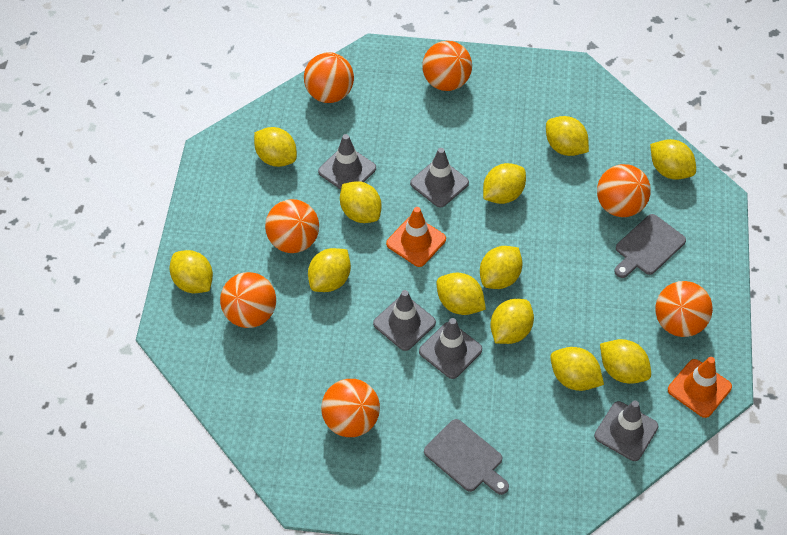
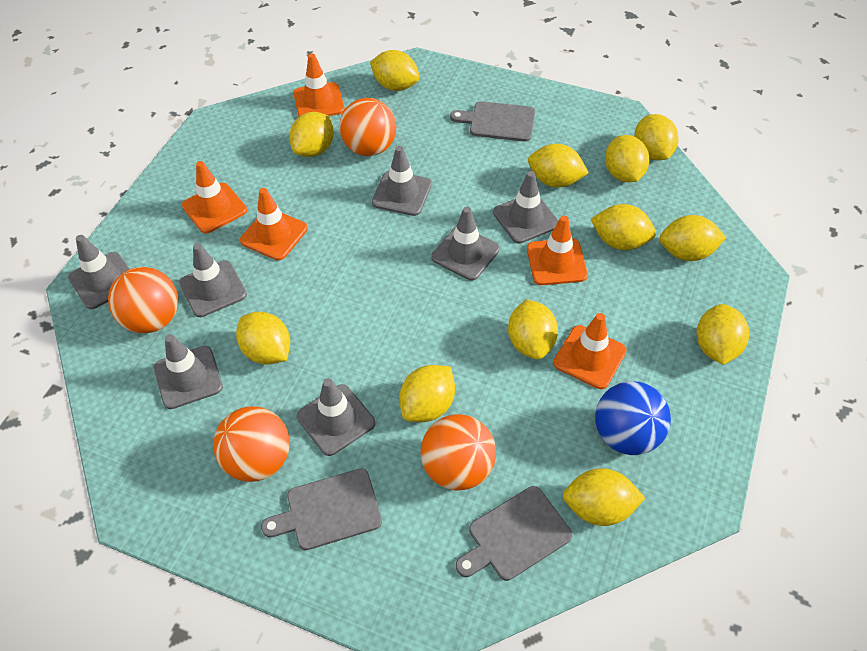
blue ball: none = 0 -> [595,381,671,455] = 1
grey cutting board: [424,419,509,495] [614,214,686,278] = 2 -> [261,468,382,550] [450,101,535,142] [456,486,572,581] = 3
grey traffic cone: [318,134,376,190] [373,290,436,351] [410,148,469,208] [419,318,482,379] [594,401,659,461] = 5 -> [68,235,129,309] [154,334,223,409] [179,243,247,317] [297,378,375,456] [372,146,432,216] [432,207,500,280] [493,171,558,244] = 7
orange ball: [220,272,276,328] [265,199,319,253] [304,52,354,103] [321,379,380,437] [422,41,472,91] [597,164,651,217] [655,281,713,337] = 7 -> [108,267,178,333] [213,406,290,482] [339,98,396,156] [421,414,496,491] = 4
orange traffic cone: [386,207,446,267] [668,357,732,418] = 2 -> [182,161,247,233] [240,188,308,260] [293,53,345,117] [527,215,588,285] [553,313,627,389] = 5

